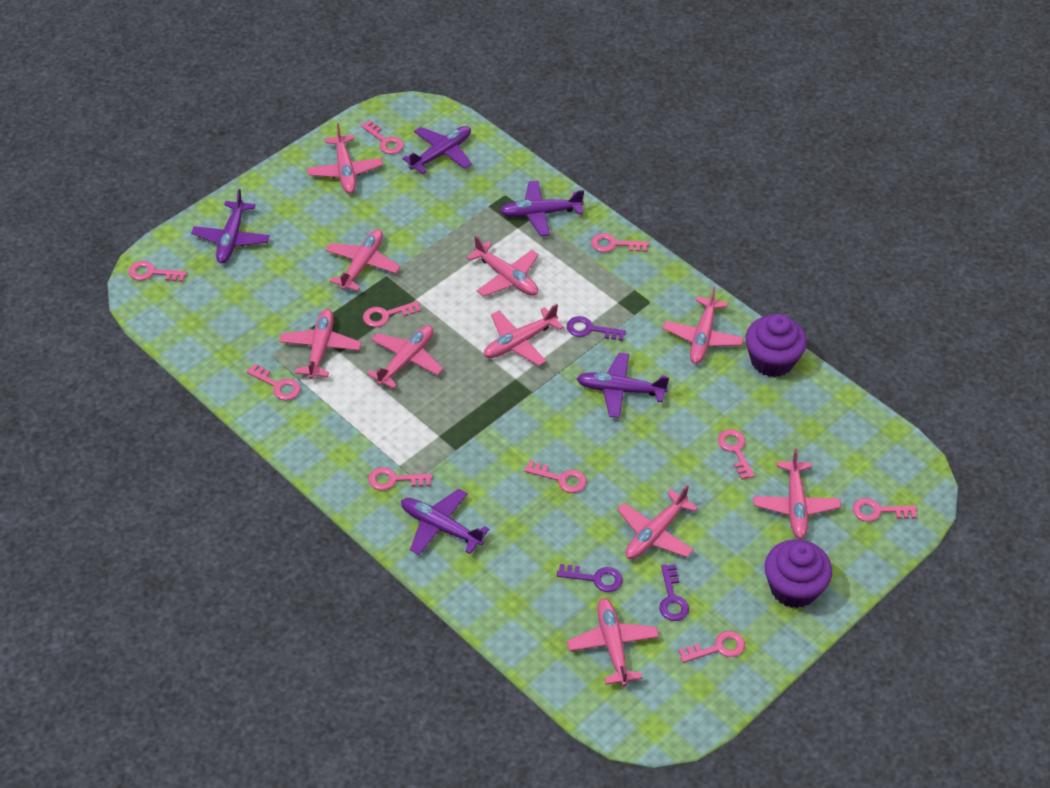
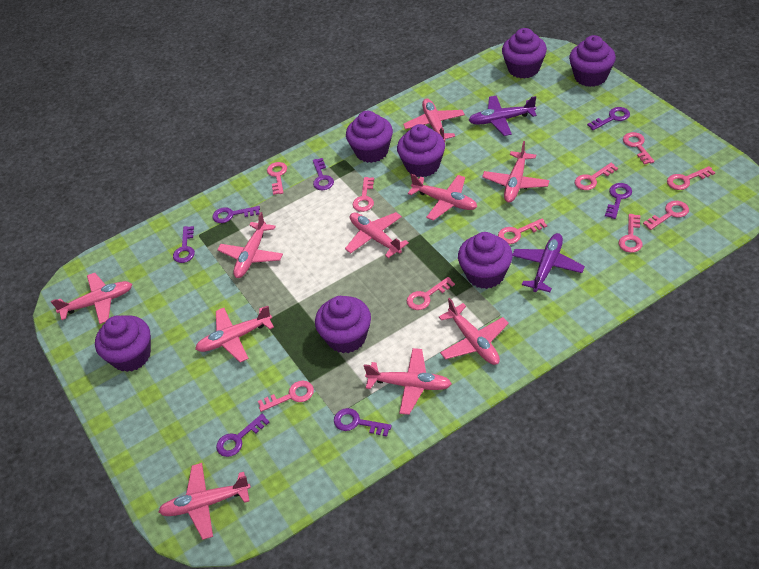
purple cupcake: [745,314,807,377] [765,539,832,608] = 2 -> [95,315,151,372] [315,296,371,353] [346,111,393,163] [397,124,445,177] [458,232,513,289] [502,28,547,79] [569,35,616,87] = 7
purple key: [557,564,623,592] [567,316,626,341] [659,564,689,621] = 3 -> [173,226,195,263] [212,206,260,223] [216,414,270,457] [313,158,334,190] [334,408,392,437] [587,107,630,130] [605,183,632,219] = 7
purple plane: [191,189,270,263] [401,489,489,555] [402,126,472,174] [500,181,584,236] [576,353,669,418] = 5 -> [468,95,537,136] [513,233,585,292] = 2

